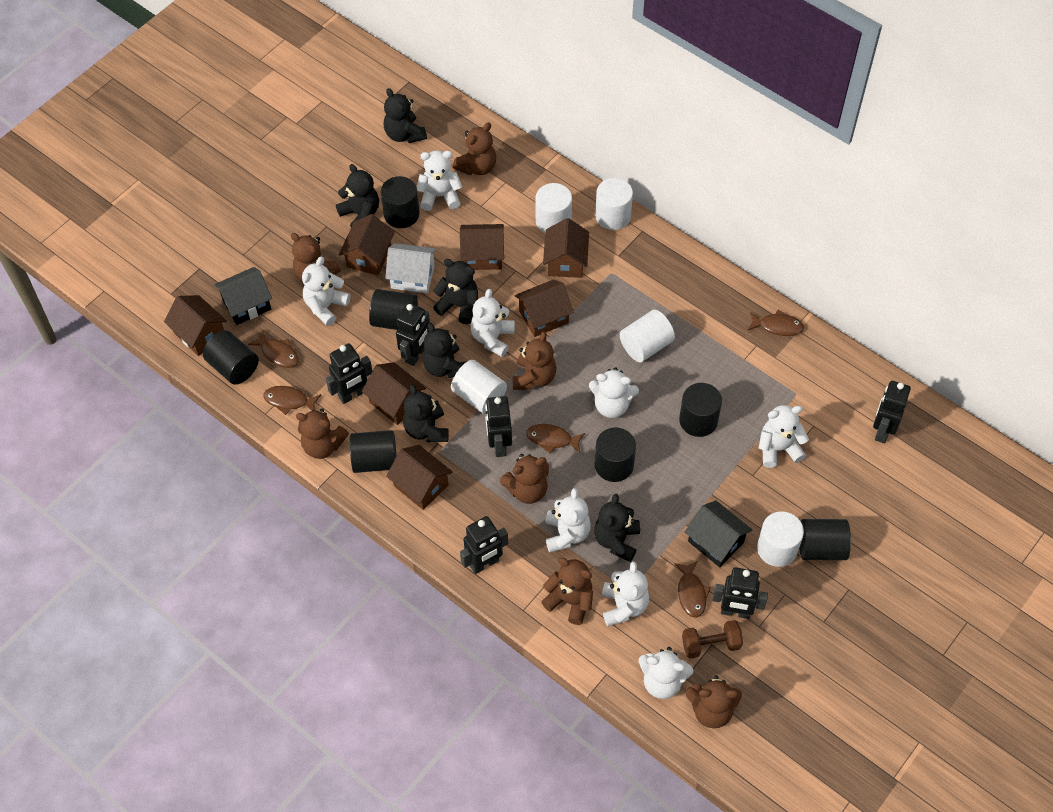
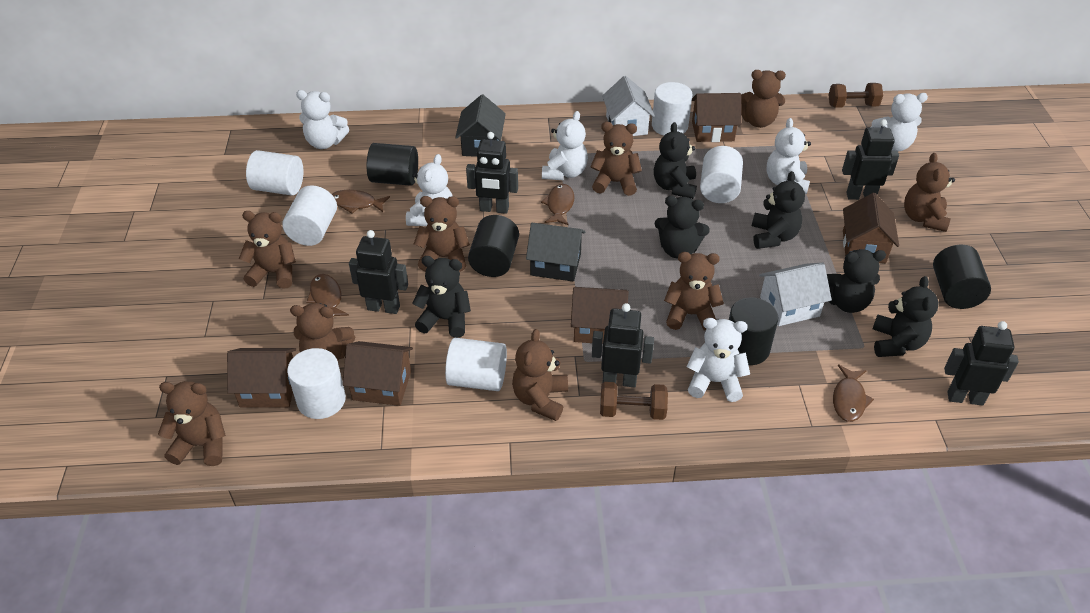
black cylinder: [203,330,259,385] [350,430,397,473] [369,289,418,330] [381,176,419,228] [595,427,636,482] [679,383,722,437] [799,519,851,560] = 7 -> [367,143,418,186] [468,215,519,277] [729,297,779,365] [933,245,991,309] = 4
black robot: [326,343,372,404] [396,303,430,366] [460,516,508,574] [485,396,512,457] [713,567,768,619] [873,381,911,443] = 6 -> [349,230,408,314] [466,132,518,214] [592,303,654,387] [842,119,899,200] [944,321,1019,406] = 5
brown dumbbell: [682,620,743,659] = 1 -> [600,382,668,420] [829,83,883,108] = 2
brown fish: [248,329,299,368] [263,386,321,415] [526,424,585,454] [674,561,711,618] [748,310,804,336] = 5 -> [306,274,349,317] [332,190,390,213] [541,184,574,225] [833,365,874,422] = 4
brown house: [164,295,227,356] [339,214,395,275] [362,362,426,425] [386,445,453,510] [460,224,504,270] [515,279,574,337] [543,218,589,278] = 7 -> [227,348,296,407] [342,341,413,406] [571,287,629,344] [692,93,741,142] [843,193,899,263] = 5
brown teddy bear: [291,233,341,282] [296,408,349,459] [453,122,496,175] [500,454,549,504] [513,331,556,390] [541,558,593,625] [685,675,742,728] = 7 -> [158,381,226,466] [239,211,296,289] [290,303,355,361] [414,196,470,272] [512,329,568,421] [590,122,642,196] [664,252,724,331] [741,70,786,128] [904,153,955,232] = 9
white cylinder: [451,360,507,414] [536,183,572,233] [595,178,633,230] [620,310,675,362] [757,511,804,567] = 5 -> [246,150,303,195] [282,185,337,246] [287,348,346,419] [445,338,507,391] [652,82,692,136] [700,146,743,203] = 6
white house: [385,243,437,293] = 1 -> [602,76,655,136] [759,263,832,326] = 2
white teddy bear: [302,257,351,326] [417,150,462,211] [470,289,515,357] [545,488,591,553] [589,368,639,418] [602,561,649,626] [638,647,694,699] [759,405,809,468] = 8 -> [296,90,349,149] [406,154,452,226] [542,111,588,180] [687,318,750,402] [766,118,811,194] [870,93,928,152] = 6

